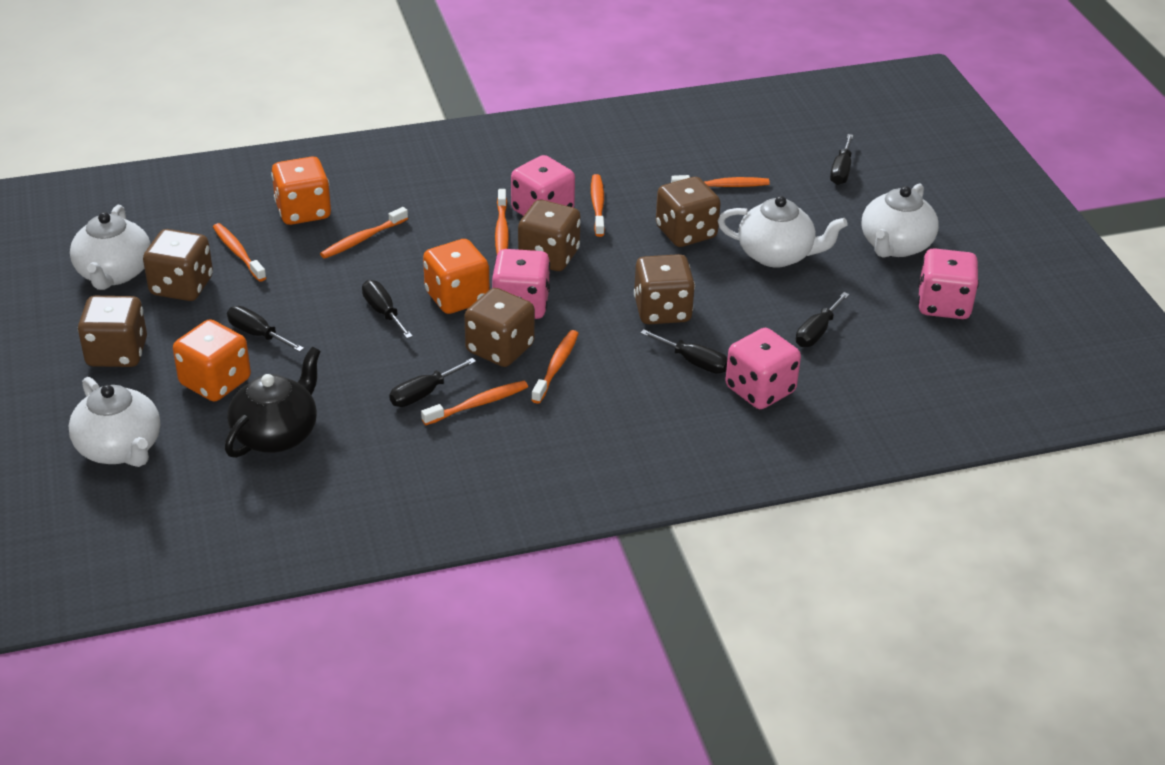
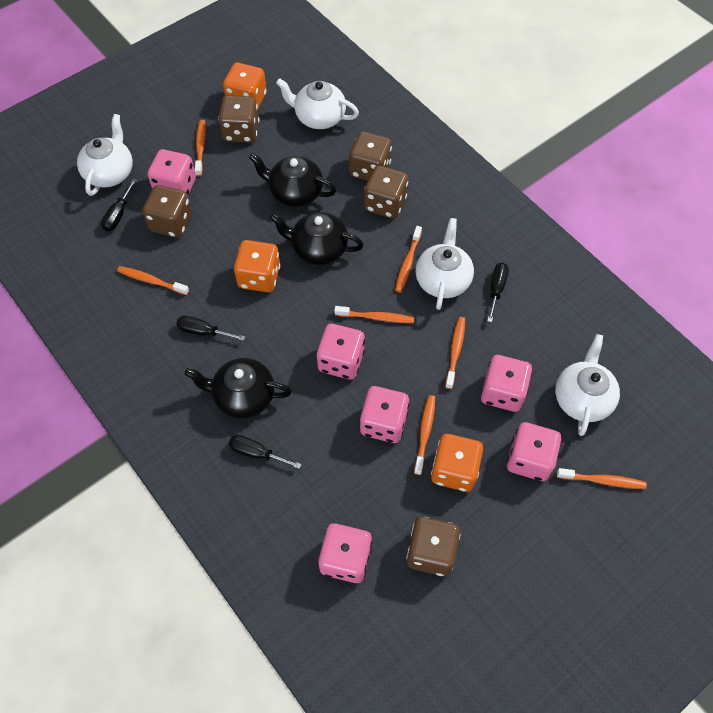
black screwdriver: [227,306,304,352] [362,280,413,339] [389,358,476,407] [640,329,728,374] [796,292,850,347] [830,134,853,185] = 6 -> [101,179,137,231] [176,316,245,341] [229,435,302,469] [487,263,509,322] = 4
black teapot: [225,347,321,458] = 1 -> [185,358,292,418] [249,153,336,207] [270,212,363,265] = 3
brown dice: [78,296,147,367] [143,229,213,301] [464,288,535,367] [518,200,581,271] [634,254,695,324] [656,177,721,247] = 6 -> [142,185,192,238] [218,95,259,143] [349,131,392,181] [364,165,408,219] [406,517,460,576] = 5
pink dice: [492,249,550,319] [511,155,575,216] [725,328,801,409] [918,248,979,319] = 4 -> [148,149,196,194] [316,324,365,380] [318,523,372,583] [360,386,410,443] [481,355,532,412] [507,422,562,481] = 6

